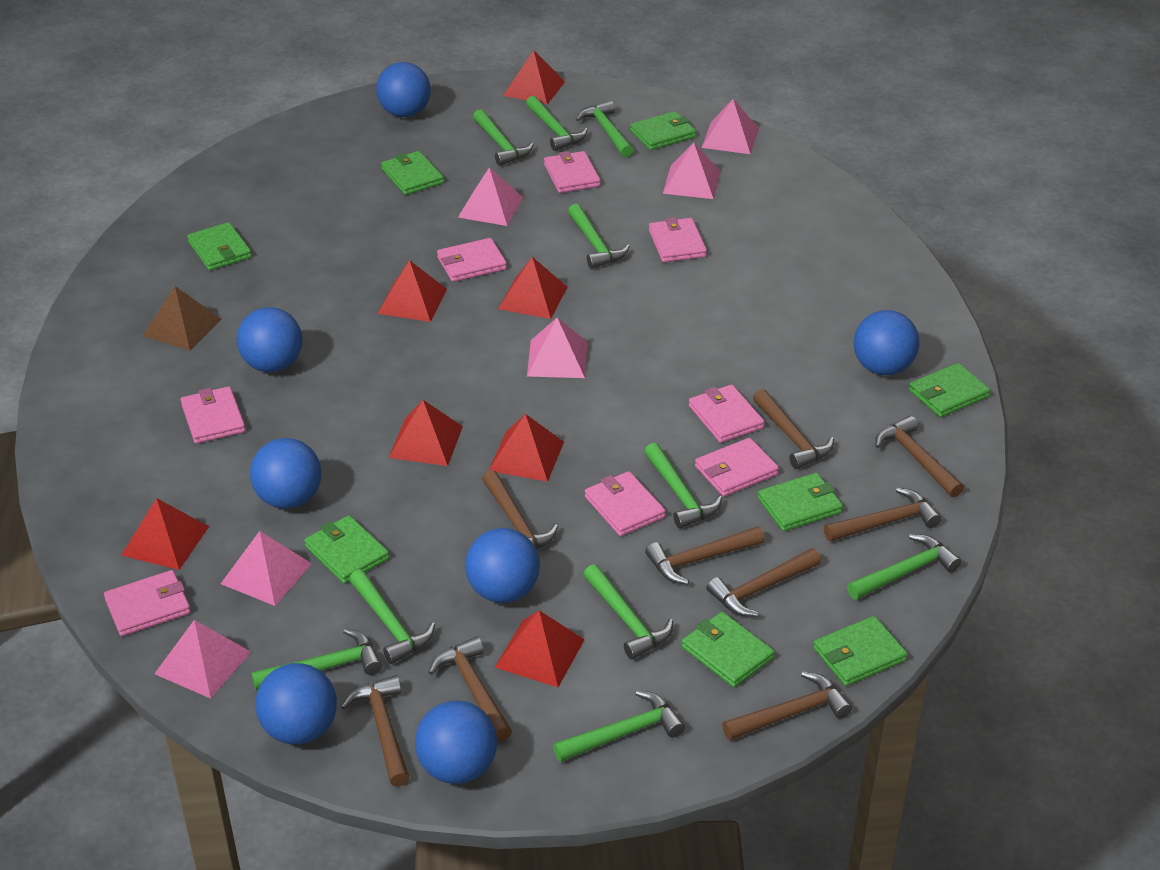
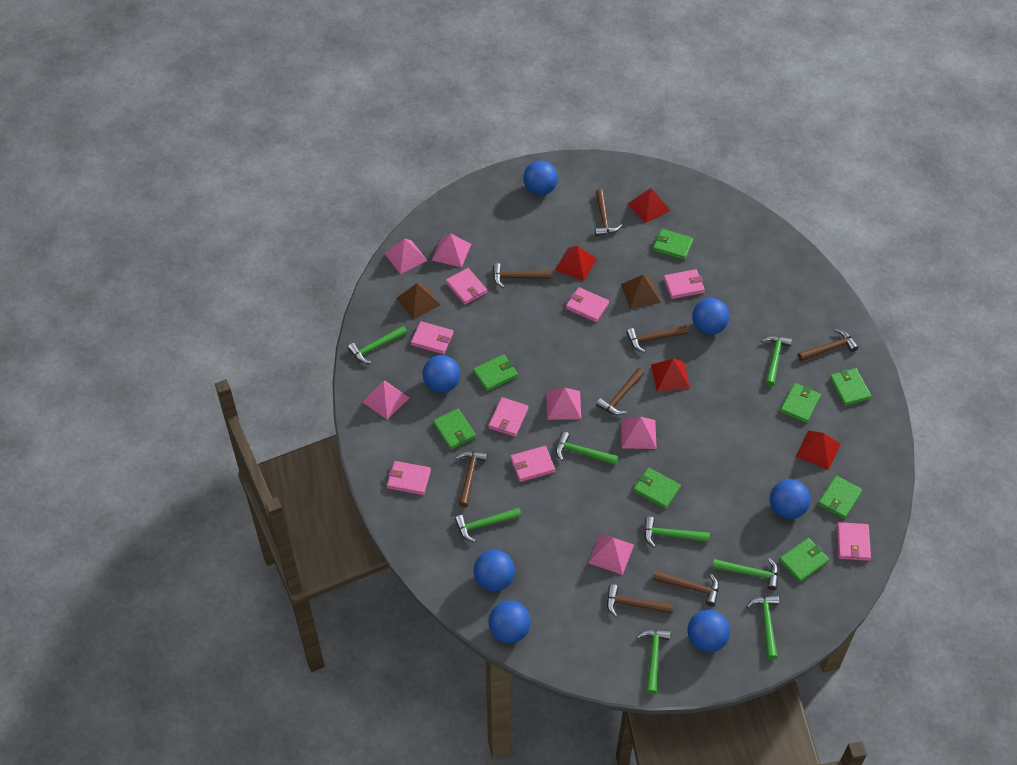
brown hammer: [341,675,410,787] [428,636,512,741] [482,470,558,550] [645,526,764,585] [706,548,821,617] [722,672,852,740] [753,389,834,469] [824,488,941,542] [875,416,964,497] = 9 -> [455,451,488,507] [493,263,551,288] [595,189,622,236] [596,368,645,415] [607,584,674,617] [626,325,688,353] [653,570,719,606] [798,329,859,362] = 8
brown pyramid: [143,286,221,351] = 1 -> [396,283,440,319] [621,275,661,309] = 2
green hammer: [251,629,382,691] [349,569,435,664] [473,109,534,166] [526,96,588,151] [553,690,685,762] [568,204,630,269] [576,101,634,157] [583,564,673,660] [644,443,722,529] [847,534,961,600] = 10 -> [348,326,407,364] [455,508,521,542] [556,432,618,465] [636,629,671,694] [644,517,710,547] [712,558,779,590] [746,595,779,660] [761,336,792,386] = 8
red pyramid: [121,498,209,570] [377,260,447,322] [389,400,463,466] [488,414,564,482] [495,610,585,687] [498,257,567,319] [503,50,565,105] = 7 -> [555,246,597,281] [628,188,671,223] [651,359,690,392] [796,431,840,470] = 4

